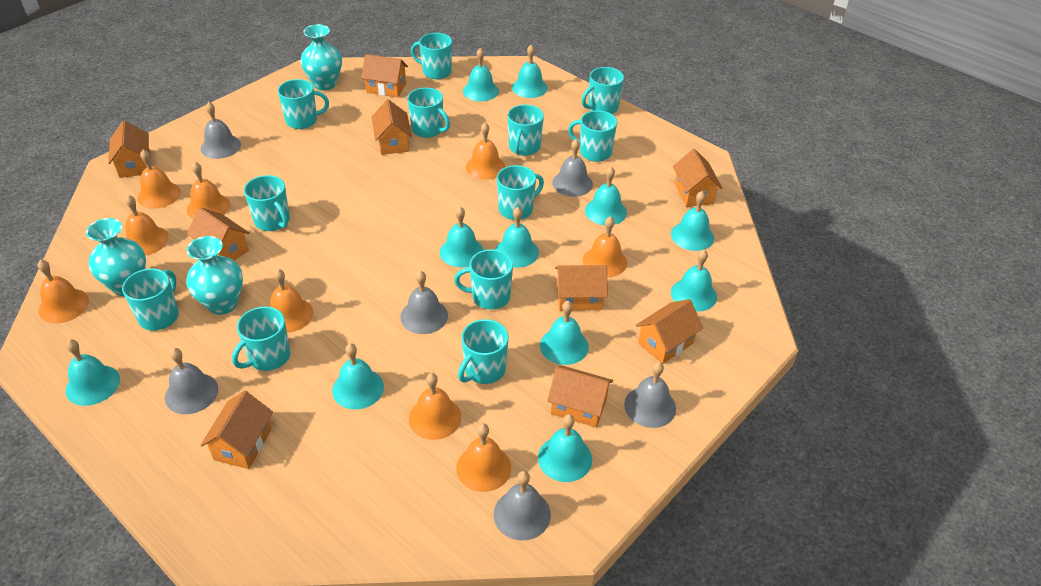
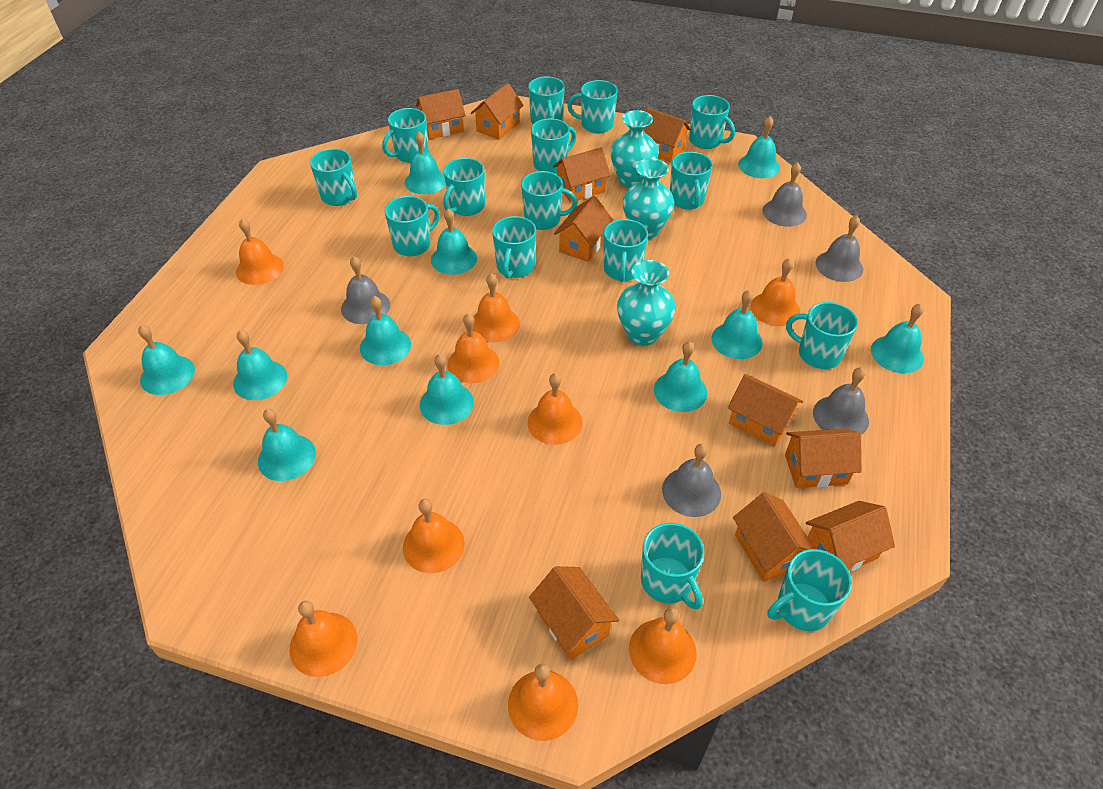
grey bell: [165,348,218,414] [201,102,241,159] [400,271,448,334] [494,471,551,540] [552,139,593,197] [624,362,676,428] = 6 -> [341,256,390,324] [662,444,721,517] [762,162,807,227] [813,367,869,435] [816,215,863,282] = 5
orange house: [108,120,151,178] [187,207,250,260] [200,391,273,469] [361,54,408,97] [372,99,412,155] [547,366,613,427] [555,265,607,311] [636,299,703,364] [673,149,723,207] = 9 -> [416,89,466,139] [471,83,524,140] [529,566,619,660] [553,147,611,202] [554,196,613,262] [644,108,691,162] [728,374,803,447] [733,492,815,582] [785,429,862,488] [806,501,895,571] = 10
turquoise mug: [122,269,179,330] [232,306,290,371] [244,175,290,231] [278,79,329,129] [407,88,450,138] [411,33,452,79] [454,249,513,310] [458,319,509,384] [497,165,544,220] [507,105,544,156] [568,110,617,162] [582,67,624,114] = 12 -> [310,148,357,206] [382,108,429,163] [385,196,440,256] [443,158,485,216] [492,216,536,278] [521,171,578,230] [528,77,565,124] [531,118,576,174] [567,80,618,133] [604,219,648,282] [641,523,704,610] [670,152,713,209] [689,95,735,149] [767,549,852,631] [786,302,858,369] = 15

